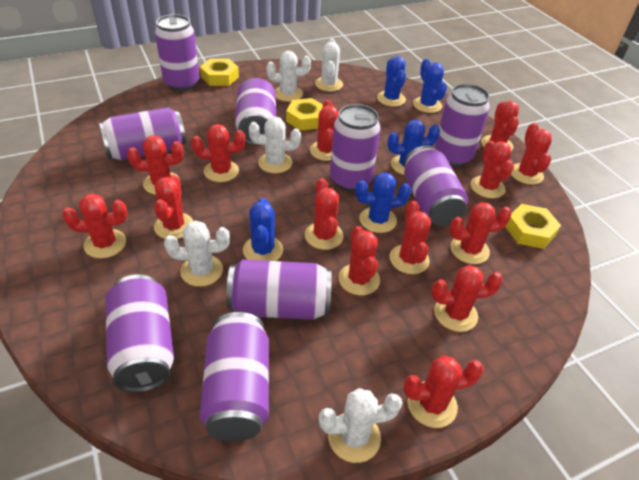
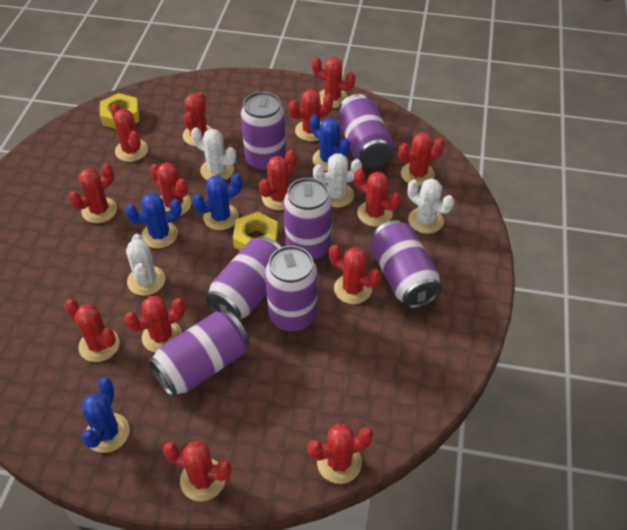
blue cactus: [243,198,283,261] [355,172,411,233] [377,56,406,107] [387,120,440,175] [413,59,447,113] = 5 -> [81,378,130,453] [125,193,182,248] [192,173,242,230] [310,114,350,171] = 4
purple can: [99,107,186,160] [105,274,174,393] [155,14,199,91] [200,312,269,441] [226,259,332,320] [235,78,276,145] [330,104,381,192] [404,145,468,226] [434,84,490,167] = 9 -> [148,311,249,397] [205,237,281,320] [241,91,286,172] [265,246,317,332] [284,178,332,261] [338,94,393,168] [371,220,442,309] = 7
white cactus: [164,221,230,287] [249,117,301,174] [267,51,311,102] [315,39,343,92] [319,388,402,463] = 5 -> [126,234,165,296] [191,127,236,180] [313,153,362,207] [408,178,454,234] = 4
yellow nut: [200,59,239,86] [286,98,323,131] [505,204,561,249] = 3 -> [100,93,139,129] [233,212,278,251] = 2

